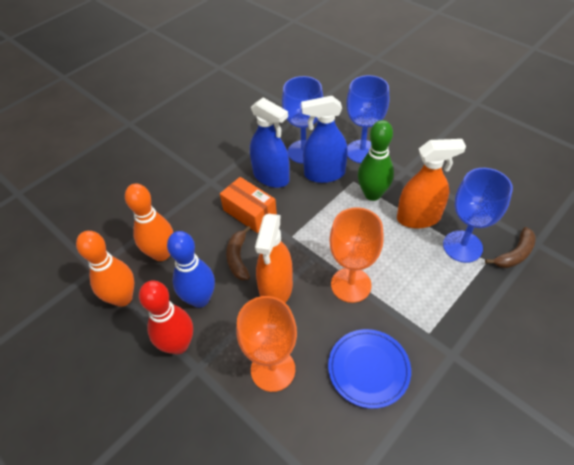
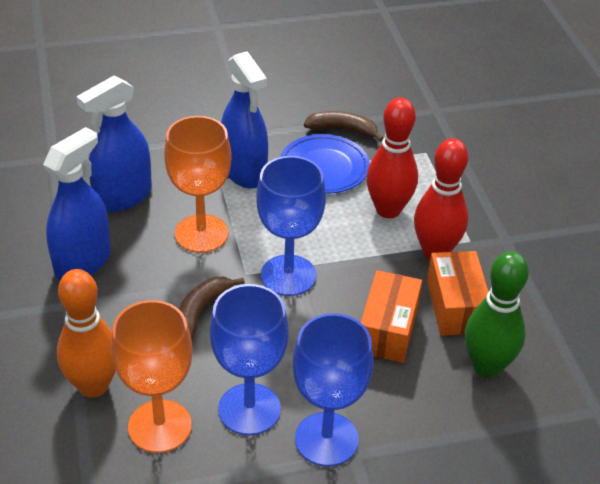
blue bowling pin: [167,231,215,308] = 1 -> none = 0
blue spray bottle: [250,98,290,188] [301,96,348,183] = 2 -> [43,127,111,280] [76,75,152,212] [221,51,268,189] = 3
orange bowling pin: [76,231,135,307] [125,183,173,261] = 2 -> [57,269,116,398] = 1
orange box: [220,177,277,233] = 1 -> [360,270,422,363] [427,251,488,336] = 2
orange spray bottle: [255,214,293,303] [397,139,466,229] = 2 -> none = 0
red bowling pin: [139,280,193,354] = 1 -> [366,98,418,218] [414,138,468,259] = 2

